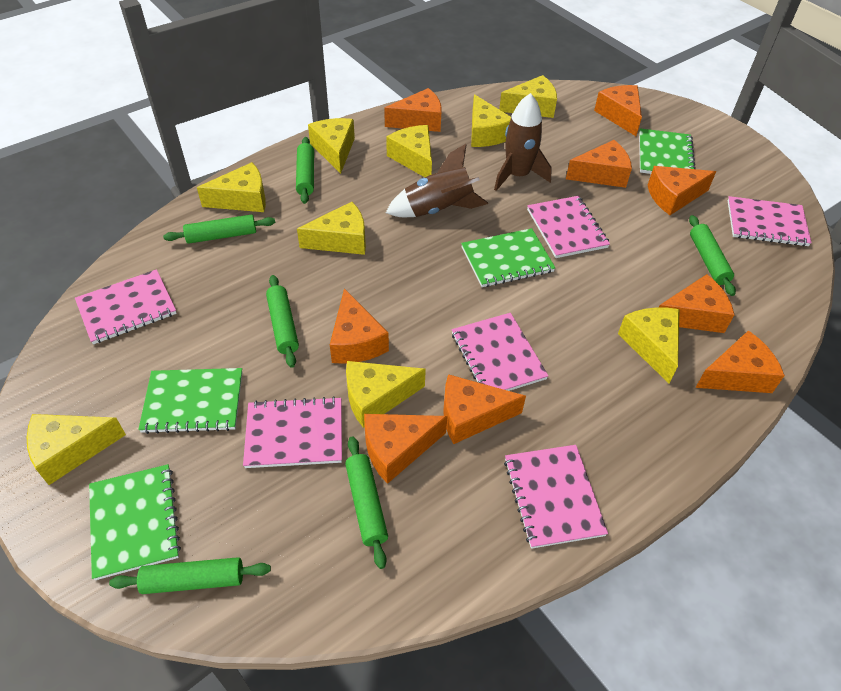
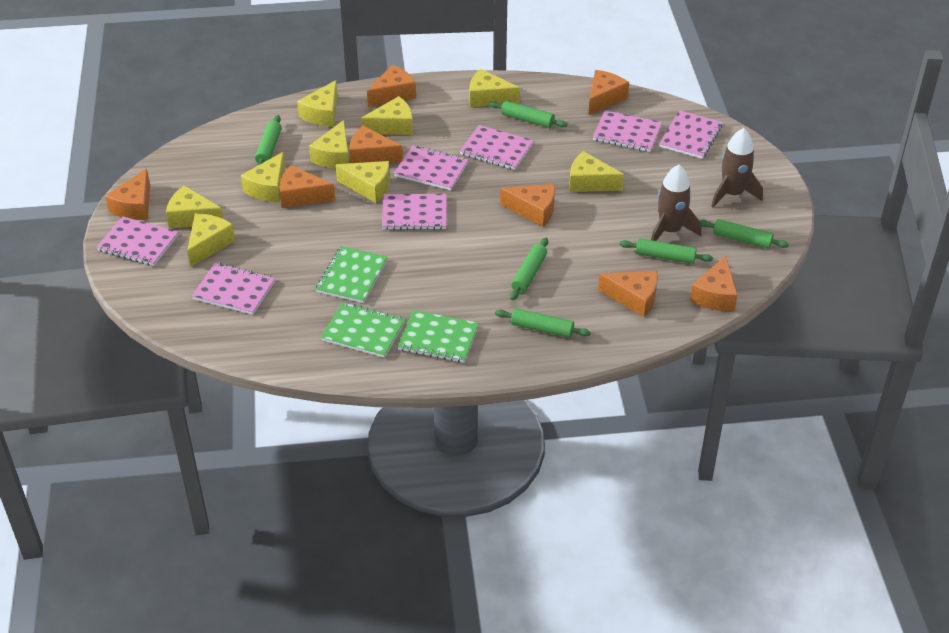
green notebook: [89,464,181,580] [138,368,243,434] [461,228,555,287] [639,128,696,174] = 4 -> [316,246,387,303] [321,302,405,358] [397,310,479,363] = 3
orange cheese: [330,289,389,364] [364,414,448,484] [384,88,442,132] [443,374,526,444] [566,140,632,188] [594,85,642,136] [648,166,716,215] [658,274,734,333] [695,330,785,393] = 9 -> [105,169,150,220] [279,165,335,208] [350,126,403,163] [367,65,416,107] [500,184,555,227] [588,70,629,115] [598,271,658,317] [690,255,737,311] = 8
pink notebook: [75,269,177,344] [243,396,342,468] [452,313,548,391] [504,445,608,549] [527,196,610,258] [727,196,812,246] = 6 -> [96,216,178,266] [192,263,275,315] [382,194,447,230] [394,145,469,190] [460,125,534,170] [593,110,662,152] [659,110,723,159] = 7

